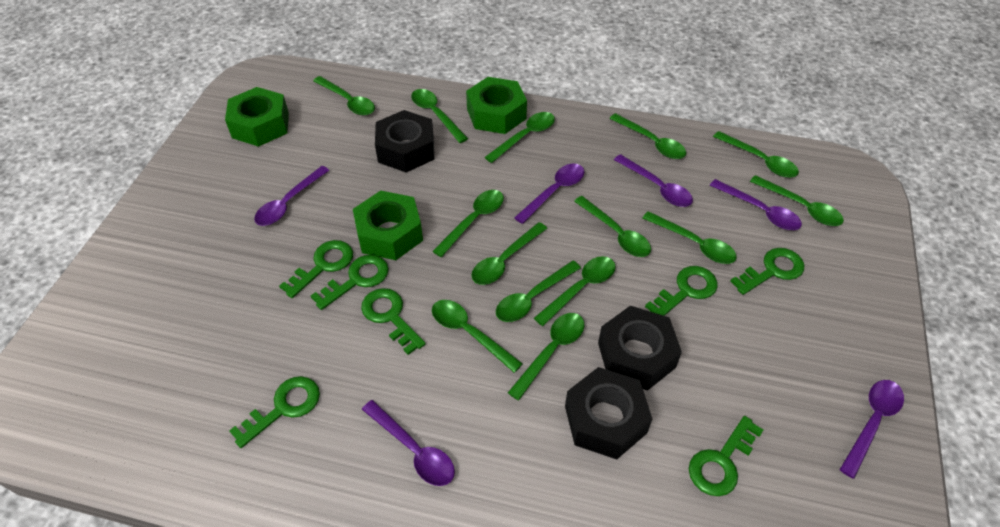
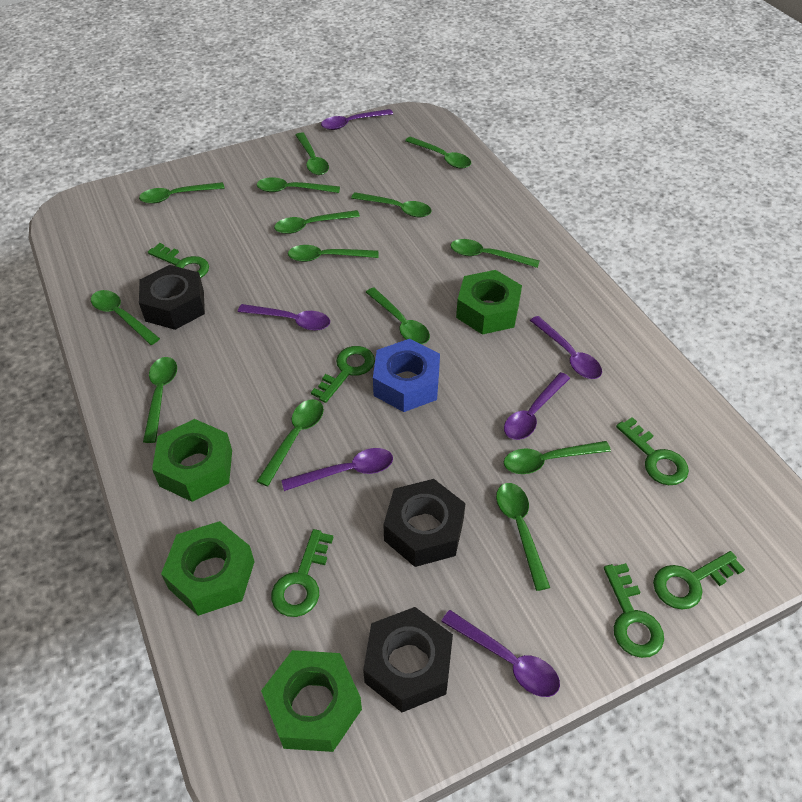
blue nut: none = 0 -> [373,339,440,412] = 1
green key: [229,376,320,448] [279,240,353,298] [311,255,389,310] [361,288,426,355] [645,266,718,316] [689,416,763,496] [730,248,804,295] = 7 -> [148,243,209,278] [271,529,334,617] [311,346,375,403] [604,563,664,658] [616,417,689,485] [653,551,745,609] = 6
green nut: [225,87,289,147] [353,191,423,260] [466,77,527,134] = 3 -> [152,419,232,502] [161,521,255,616] [261,650,362,752] [456,270,522,335] = 4

